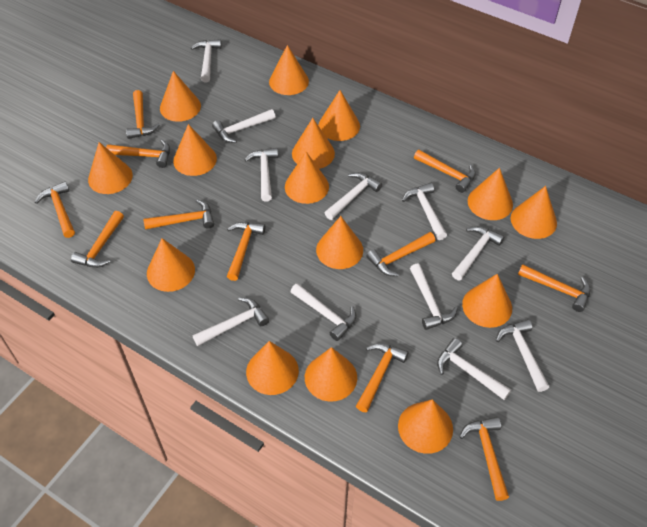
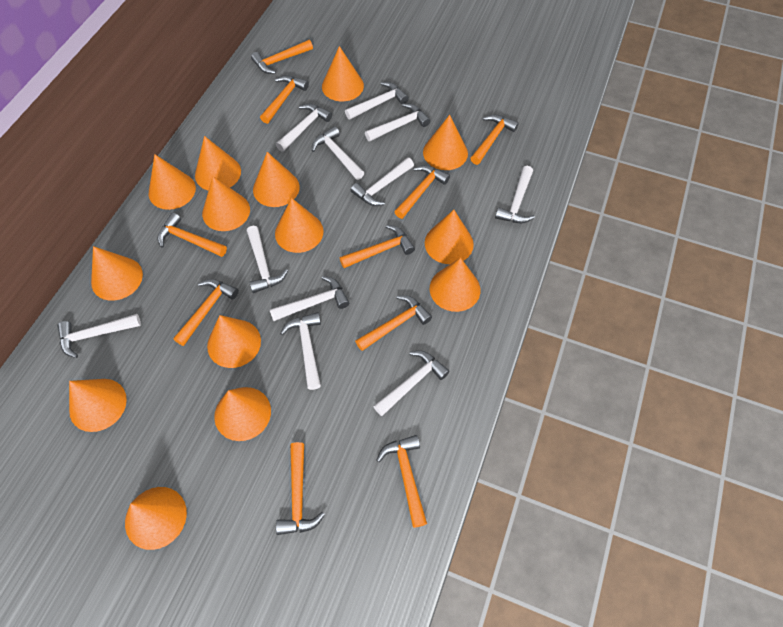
orange cone: [88,142,133,194] [147,238,195,292] [160,71,201,122] [173,124,217,176] [246,341,299,395] [269,45,309,95] [285,152,329,204] [292,118,335,169] [305,347,357,401] [316,216,363,269] [318,90,360,141] [398,399,453,454] [462,274,512,328] [468,168,513,220] [511,186,557,239] = 15 -> [69,379,127,432] [91,246,143,301] [125,487,187,550] [149,154,196,210] [195,136,241,190] [202,176,250,231] [207,315,261,368] [214,387,271,441] [253,152,300,207] [275,198,324,253] [322,46,364,101] [423,115,468,170] [425,210,474,264] [430,258,480,312] = 14
orange hammer: [35,181,75,238] [71,211,124,268] [106,139,170,168] [126,90,160,139] [143,199,214,230] [227,222,265,281] [356,343,409,412] [367,232,435,276] [414,150,476,193] [459,417,509,501] [518,264,591,312] = 11 -> [157,212,227,257] [173,279,239,346] [251,40,313,74] [260,75,309,124] [276,442,325,535] [340,225,415,268] [355,295,432,351] [376,435,427,528] [395,165,450,219] [470,114,519,165] = 10

